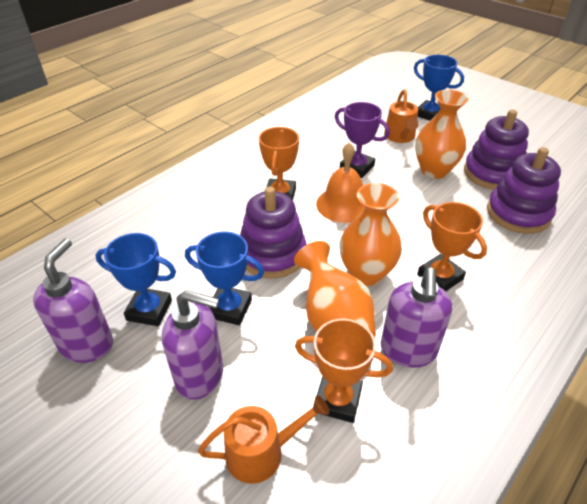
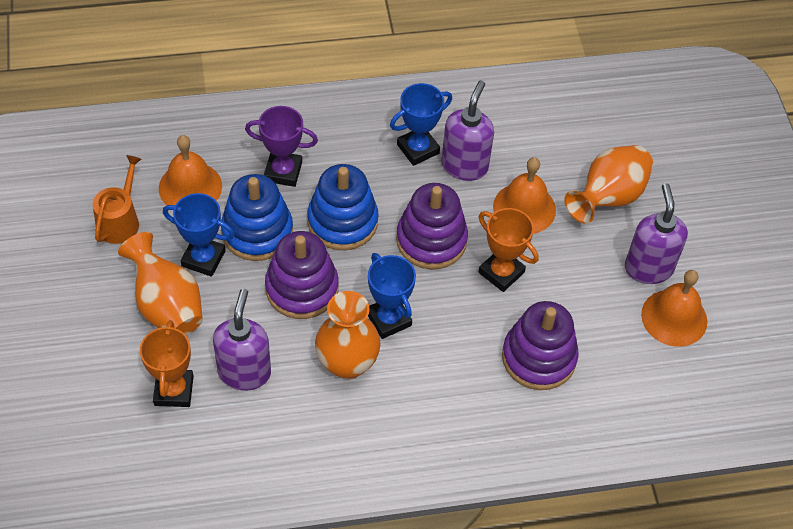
blue stacking toy: none = 0 -> [221,174,293,261] [307,164,379,250] = 2
orange bell: [316,142,365,223] = 1 -> [159,135,222,205] [493,157,556,234] [641,270,707,347] = 3
orange trophy: [259,127,299,200] [295,319,393,423] [417,202,487,291] = 3 -> [140,320,194,407] [479,208,539,292] = 2
orange watering can: [198,396,329,484] [384,89,419,143] = 2 -> [93,155,141,244] = 1

